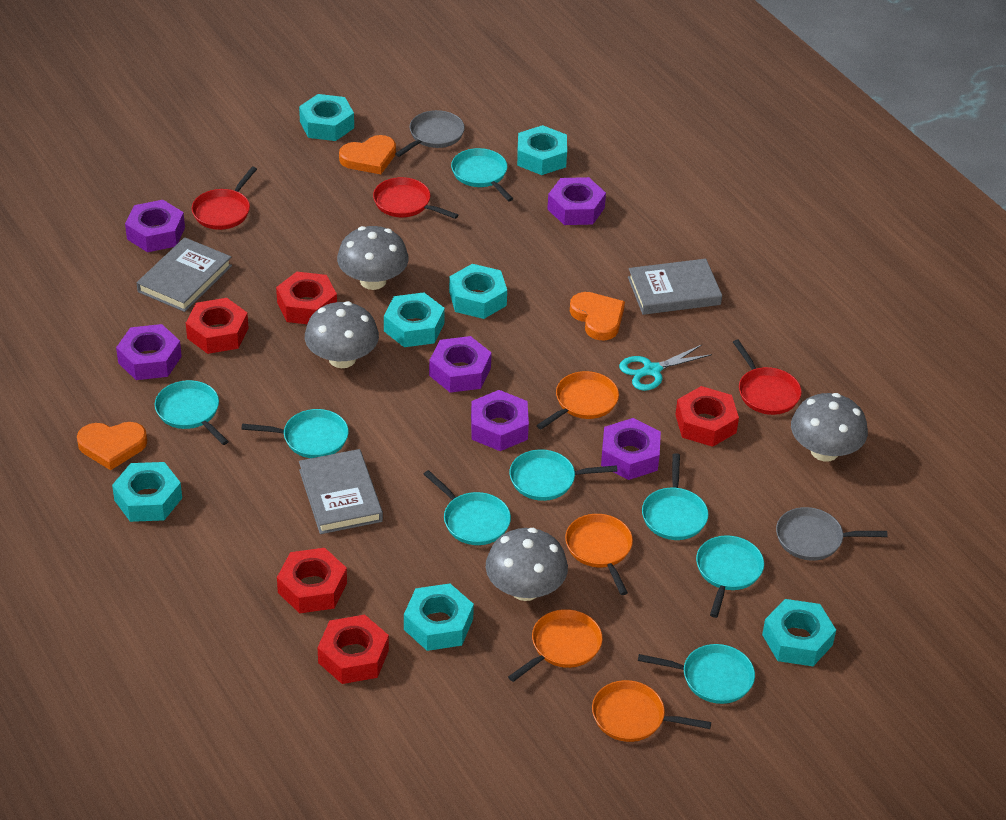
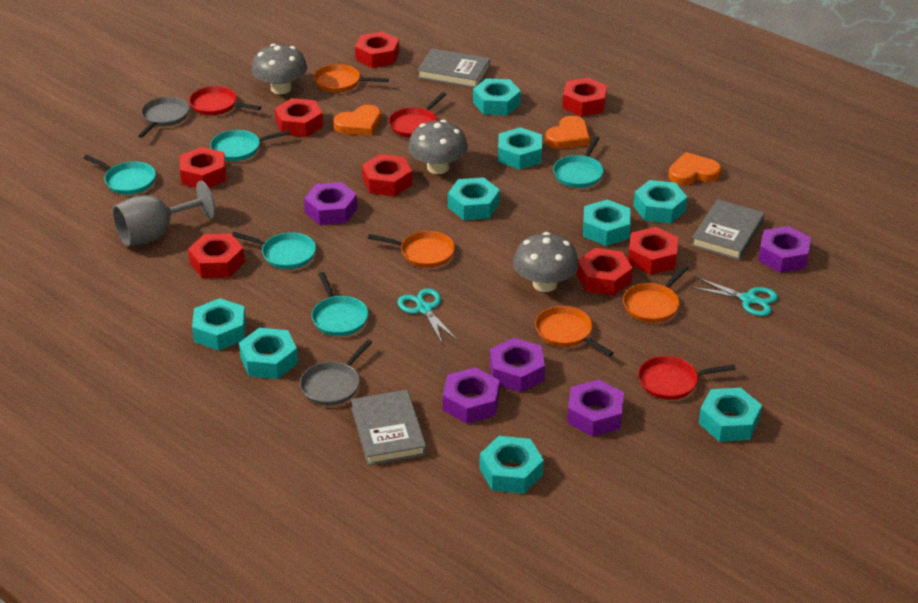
grey goblet: none = 0 -> [112,181,216,247] = 1
grey mushroom: [305,301,379,368] [337,226,409,290] [486,528,568,601] [791,393,868,462] = 4 -> [252,44,307,94] [408,120,468,174] [513,232,579,292] = 3
purple nut: [116,324,182,380] [125,200,185,252] [429,336,492,393] [471,390,529,451] [547,177,606,225] [601,418,661,480] = 6 -> [304,182,357,225] [443,367,500,424] [490,338,545,392] [567,380,624,437] [758,226,811,273] = 5
red nut: [186,298,249,354] [276,272,337,324] [277,548,347,613] [317,615,389,684] [675,386,739,447] = 5 -> [180,147,226,188] [188,234,245,278] [275,98,323,137] [355,32,399,68] [362,154,412,196] [562,78,607,117] [577,248,633,296] [628,227,678,275] = 8
turquoise nut: [112,462,182,522] [299,94,354,141] [384,292,445,347] [404,583,474,651] [449,264,507,319] [517,125,567,175] [762,599,836,666] = 7 -> [192,298,246,351] [239,328,298,379] [448,177,500,220] [473,78,521,115] [480,436,544,494] [498,127,542,170] [583,199,631,246] [633,180,687,223] [699,388,762,442] = 9
turquoise pan: [155,380,229,445] [241,409,349,458] [424,470,511,545] [451,148,513,201] [509,449,618,501] [638,644,755,704] [642,453,709,540] [696,535,764,618] = 8 -> [84,155,156,194] [210,130,291,161] [232,232,316,269] [312,272,368,336] [553,136,604,188] = 5
turquoise scissors: [619,345,712,391] = 1 -> [398,288,458,345] [691,277,778,316] = 2

